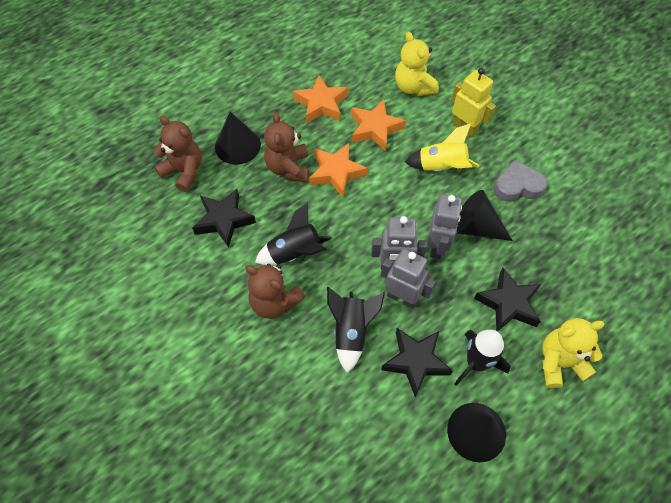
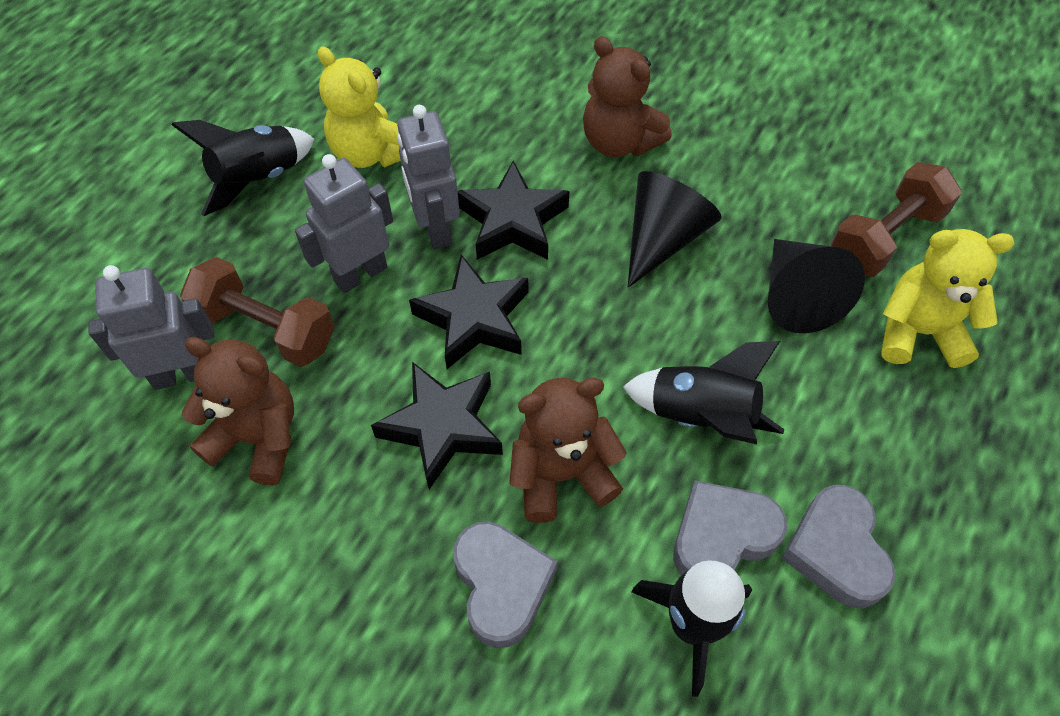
black cone: [215,112,261,165] [447,403,506,462] [456,190,513,241] = 3 -> [628,171,722,288] [768,239,865,333] = 2
brown dumbbell: none = 0 -> [180,257,335,367] [831,162,962,277] = 2
grey heart: [494,160,547,202] = 1 -> [453,522,558,648] [673,480,787,575] [781,485,895,608] = 3
orange star: [293,75,348,123] [309,143,368,197] [351,99,406,151] = 3 -> none = 0
yellow robot: [451,68,496,137] = 1 -> none = 0
yellow rocket: [405,123,479,172] = 1 -> none = 0

